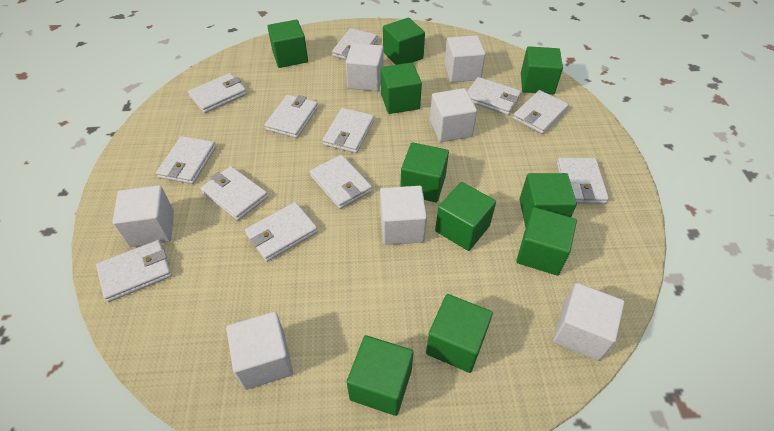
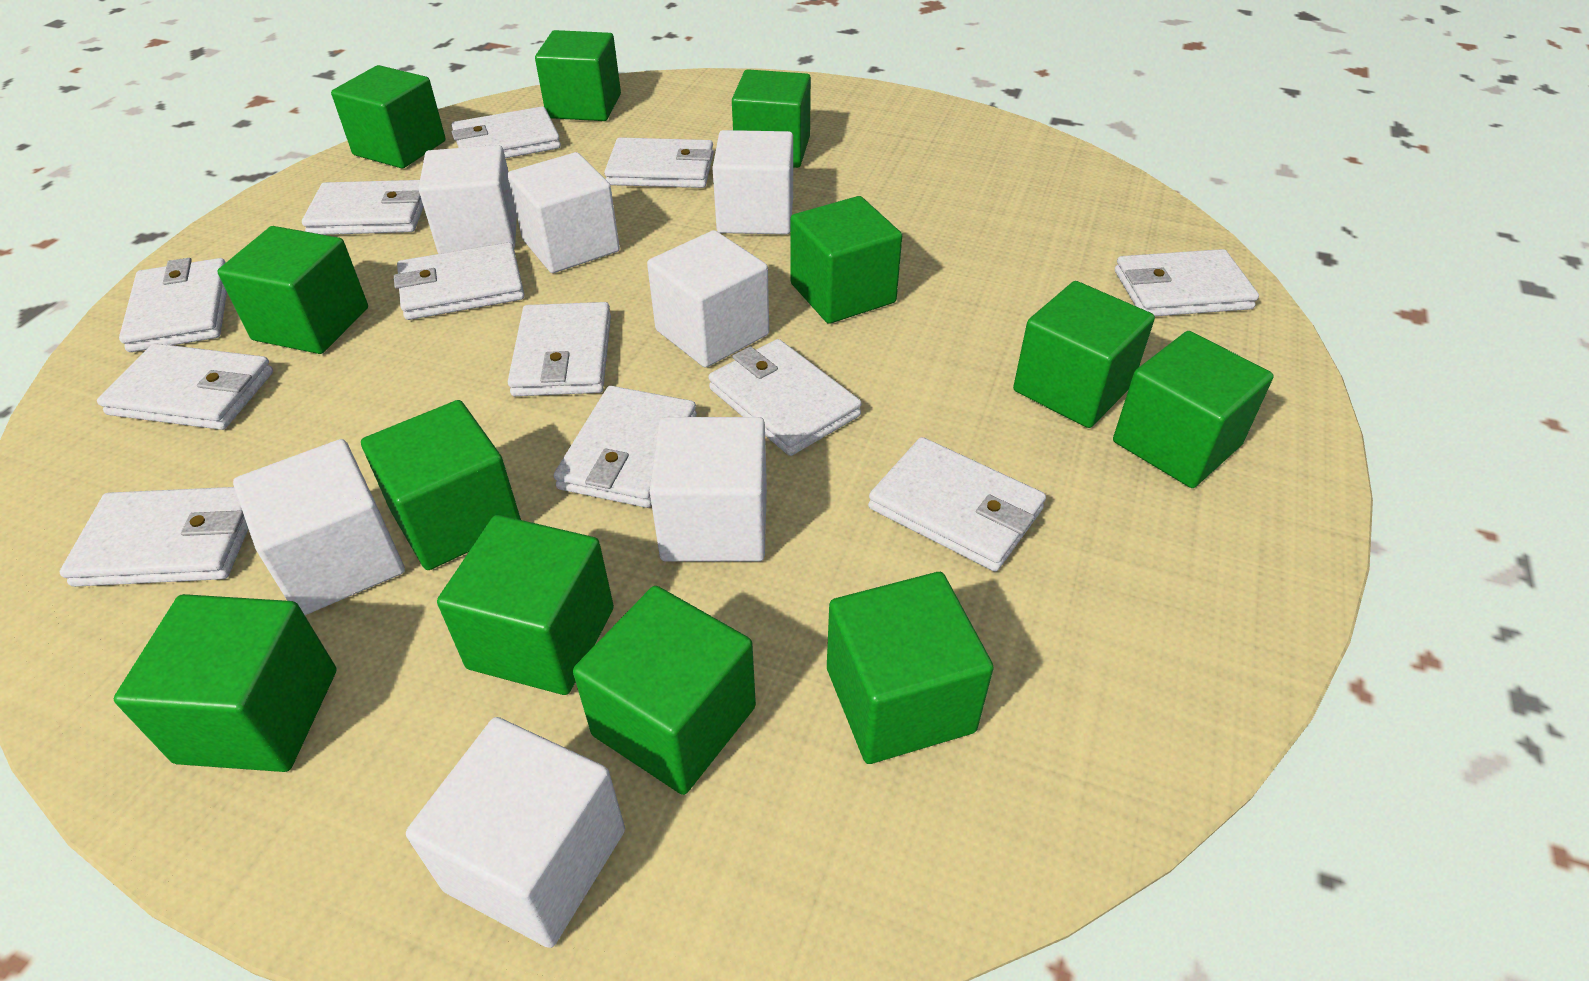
green cube: [268,20,308,68] [347,335,413,416] [380,63,422,114] [383,18,425,65] [400,142,449,203] [426,294,493,373] [435,182,496,251] [516,207,577,276] [519,173,577,228] [521,46,563,94] = 10 -> [114,594,337,772] [217,226,368,354] [331,65,446,168] [361,400,521,570] [437,515,614,695] [535,30,621,121] [573,586,756,795] [732,69,811,168] [790,196,902,324] [827,572,994,764] [1013,281,1155,428] [1113,331,1274,488] = 12

